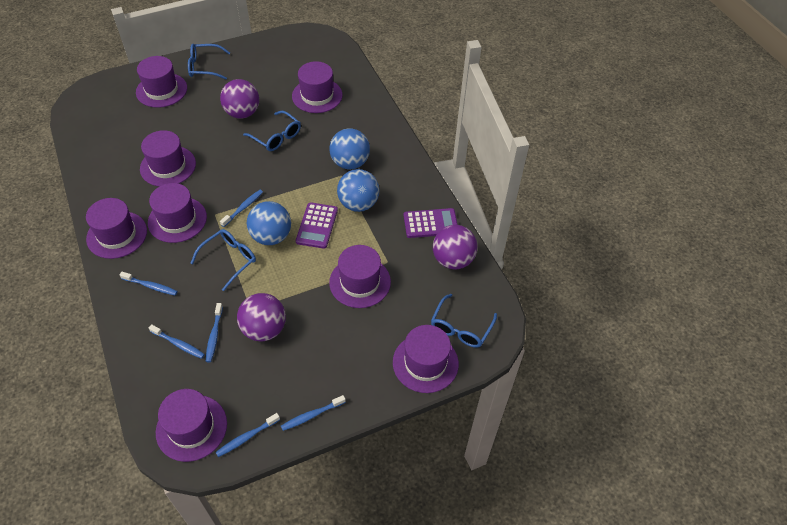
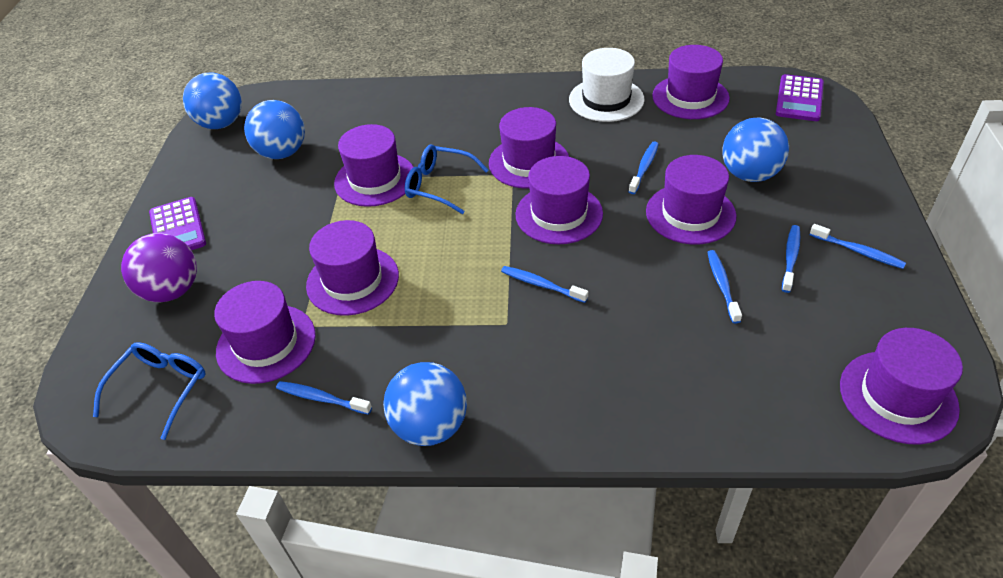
blue ball: [247,201,291,245] [329,128,370,169] [337,169,379,212] = 3 -> [183,73,242,129] [244,100,305,159] [383,362,467,446] [722,118,789,182] = 4
blue glasses: [188,44,230,79] [190,229,256,291] [243,111,301,151] [431,294,497,348] = 4 -> [93,342,206,440] [405,144,489,214] = 2
purple ball: [220,79,259,119] [237,293,286,341] [433,225,477,270] = 3 -> [121,233,197,303] = 1
white hat: none = 0 -> [569,48,644,122] = 1

